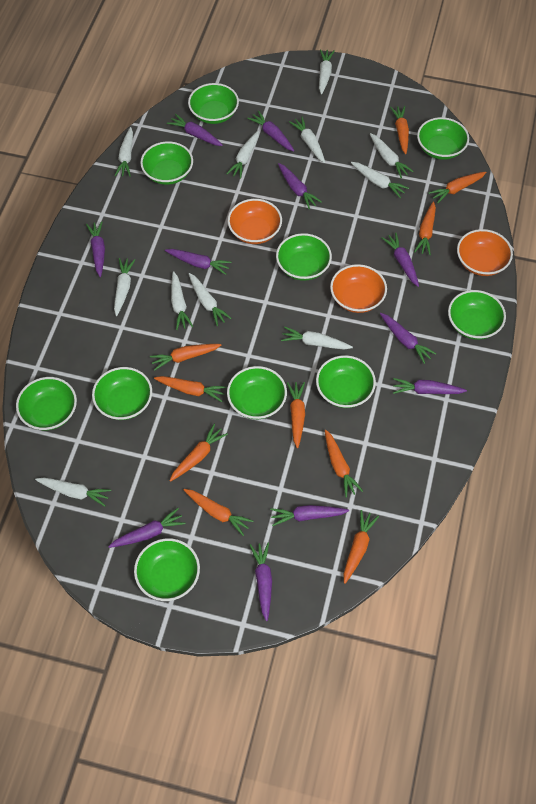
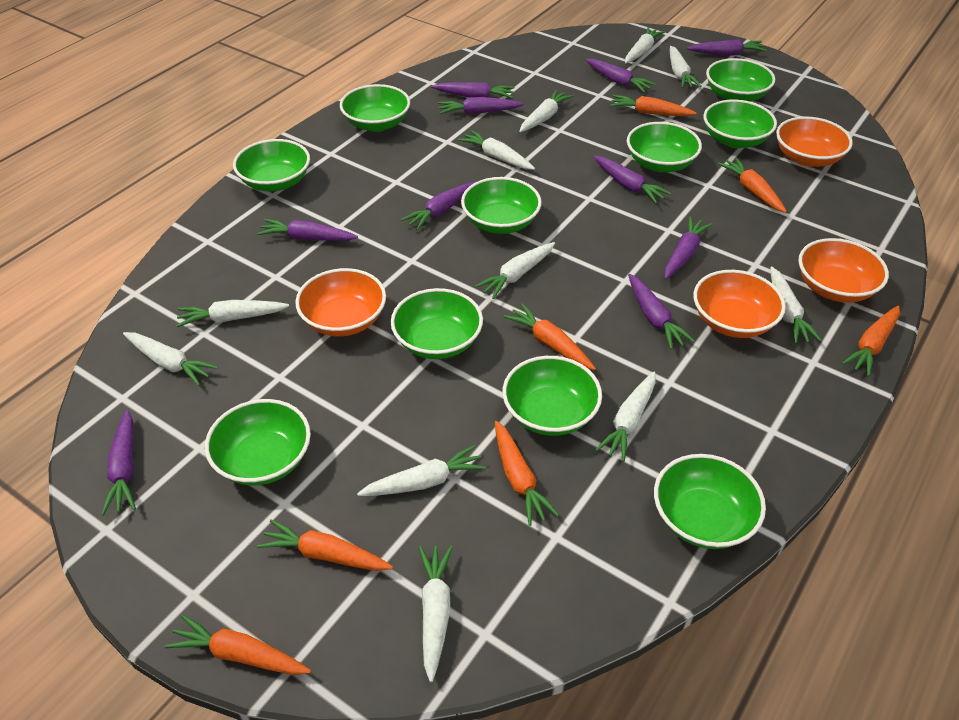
orange bowl: [228,199,282,244] [330,264,387,313] [457,229,513,276] = 3 -> [295,268,386,336] [693,270,786,338] [776,116,853,167] [798,238,889,303] = 4
orange carrot: [150,344,221,371] [154,376,227,402] [169,424,228,482] [184,489,253,536] [287,382,305,448] [325,430,363,498] [344,510,379,584] [390,106,409,154] [414,201,436,255] [428,172,487,204] = 10 -> [164,615,311,675] [257,519,393,571] [495,421,559,526] [504,303,596,370] [610,95,696,116] [718,157,787,213] [842,305,900,377] = 7
purple carrot: [86,221,105,277] [108,508,186,548] [165,249,232,275] [167,114,223,146] [247,111,294,152] [250,542,272,621] [270,505,349,526] [278,163,322,209] [380,313,437,364] [382,232,419,287] [393,378,467,394] = 11 -> [101,410,136,515] [257,219,358,241] [401,181,478,231] [431,82,515,98] [438,97,524,115] [585,59,656,93] [594,156,671,203] [628,274,695,349] [664,216,713,279] [687,39,767,56] = 10

